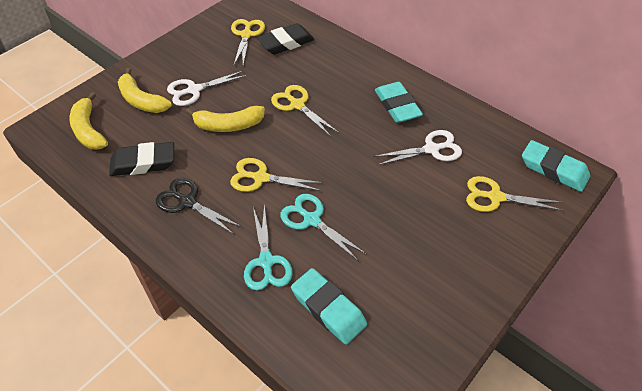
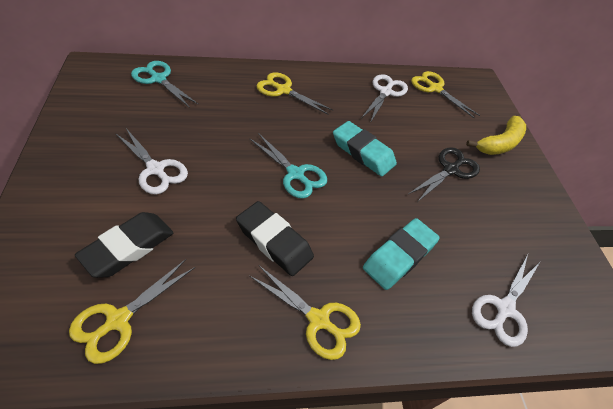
turquoise eraser: [291,268,367,345] [375,82,423,123] [522,140,590,192] = 3 -> [333,121,397,177] [363,218,440,290] = 2
white scissors: [167,70,247,106] [374,130,462,165] = 2 -> [115,127,188,195] [362,74,408,123] [472,254,541,347] = 3
yellow banana: [70,92,108,150] [118,68,172,113] [186,106,265,132] = 3 -> [466,116,526,155] = 1

